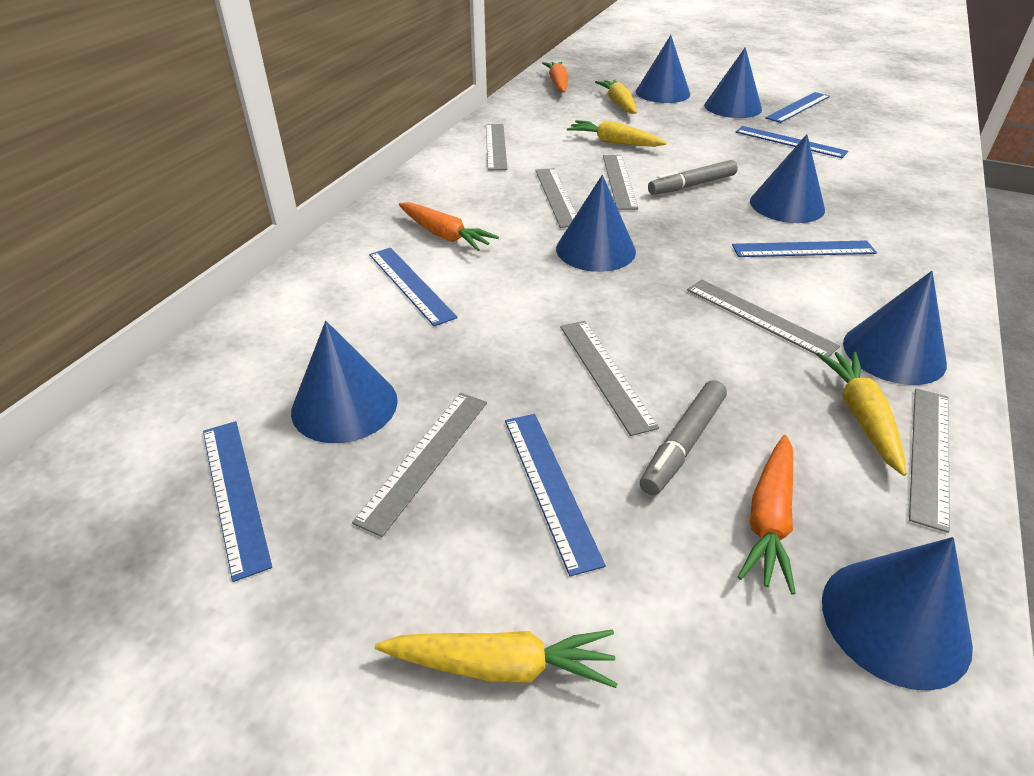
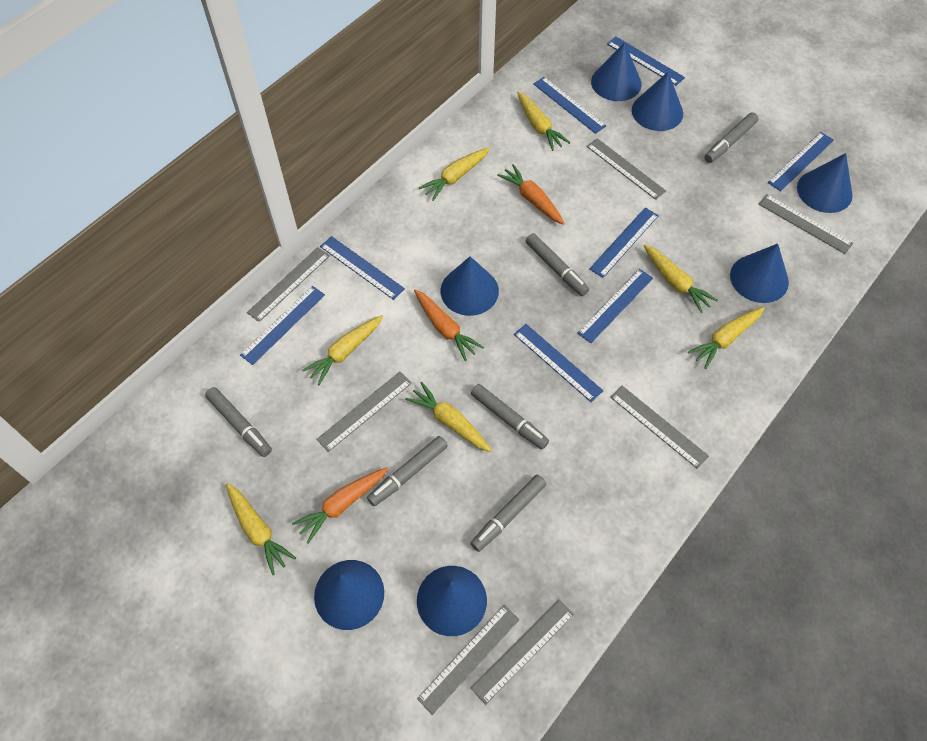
blue ruler: [203,421,272,582] [369,248,458,326] [505,414,606,576] [732,240,877,257] [736,126,848,158] [765,92,830,123] = 6 -> [240,286,325,365] [320,236,405,300] [514,324,603,402] [533,77,606,134] [577,269,653,343] [589,208,659,278] [607,36,685,86] [768,132,834,191] = 8
grey marker: [640,380,727,495] [648,160,738,195] = 2 -> [205,387,272,457] [367,436,448,506] [471,384,549,449] [471,475,546,552] [526,233,589,296] [704,113,758,163] = 6
yellow carrot: [375,630,618,688] [567,120,667,147] [595,79,637,114] [816,352,907,476] = 4 -> [226,483,296,575] [302,315,383,385] [405,382,492,452] [419,148,490,201] [517,91,570,151] [644,244,718,313] [688,307,764,369] = 7

